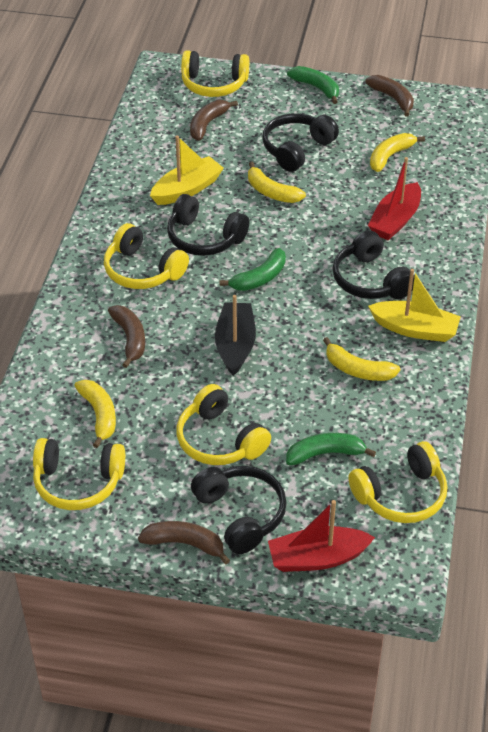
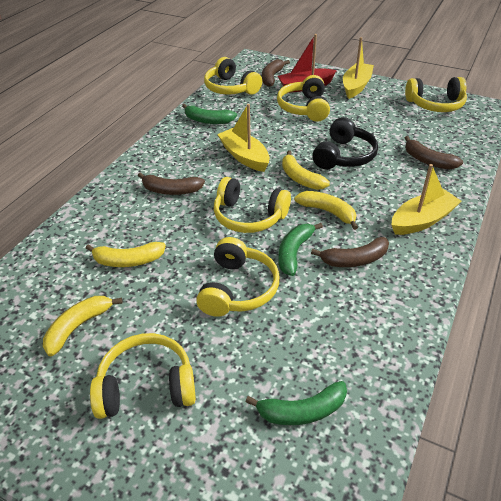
black boat: [215,295,256,376] = 1 -> none = 0
black headphones: [167,194,249,256] [191,466,287,554] [262,113,339,172] [332,230,415,299] = 4 -> [312,117,378,170] = 1
red boat: [268,500,375,572] [368,157,421,240] = 2 -> [278,34,337,93] = 1
yellow boat: [150,136,224,205] [368,269,461,342] = 2 -> [217,104,270,172] [343,37,374,99] [391,164,461,235] = 3
yellow headphones: [33,438,125,510] [104,223,189,289] [176,384,271,465] [181,50,249,97] [348,441,447,523] = 5 -> [90,333,196,419] [196,237,280,317] [204,57,262,95] [214,177,291,233] [277,75,330,122] [405,77,467,112] = 6

